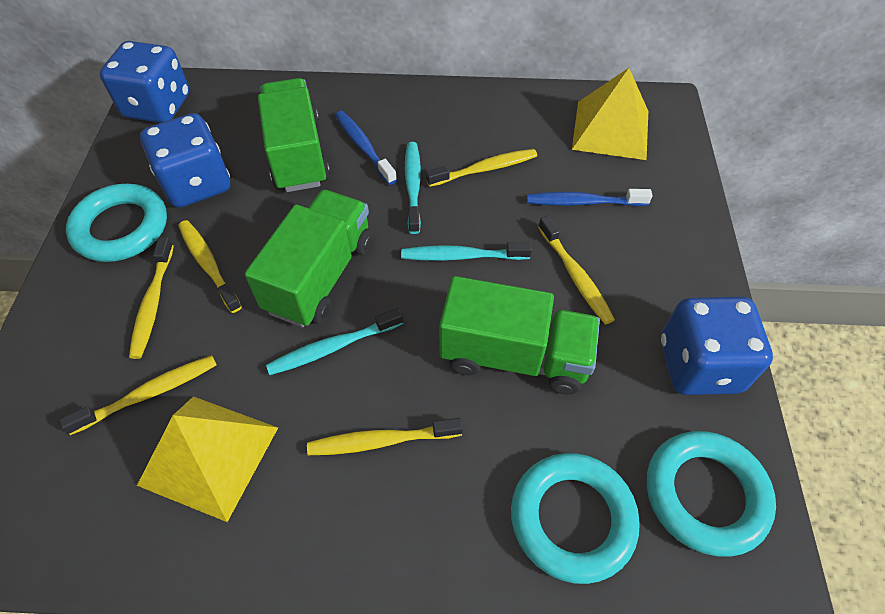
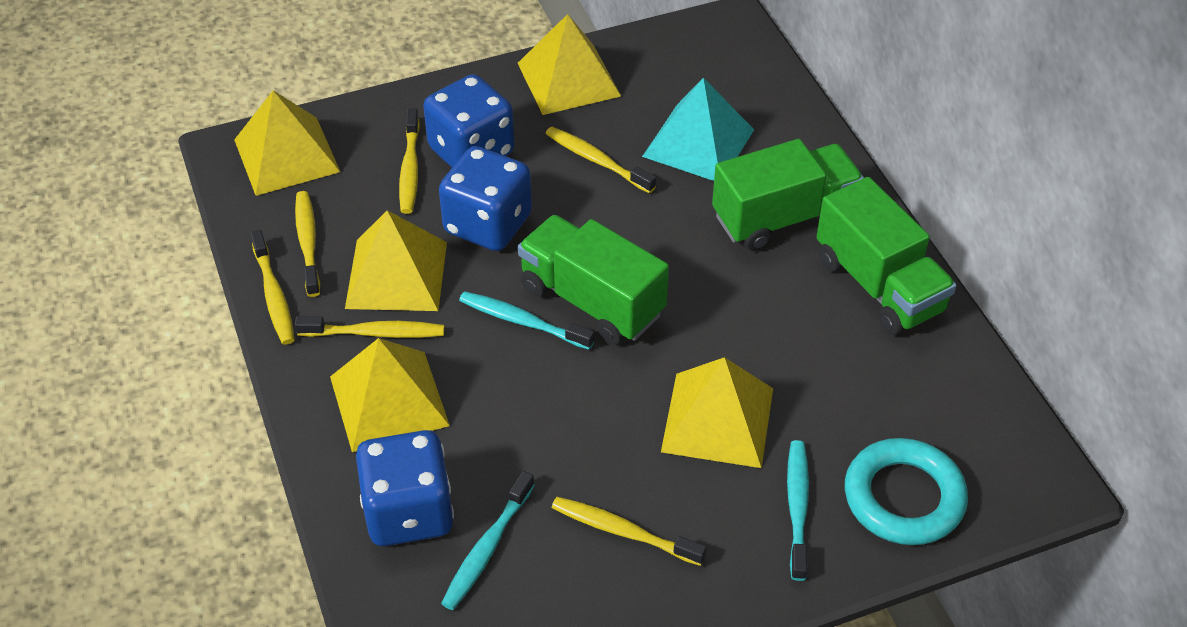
blue toothbrush: [335,111,397,185] [527,189,652,206] = 2 -> none = 0
turquoise pyramid: none = 0 -> [642,78,754,181] = 1
turquoise ring: [66,184,167,262] [511,453,640,584] [647,431,776,557] = 3 -> [845,438,968,545] = 1
yellow pyramid: [137,396,278,522] [572,68,648,160] = 2 -> [234,90,340,196] [330,338,450,452] [345,210,447,311] [518,14,621,115] [661,357,773,468] = 5

